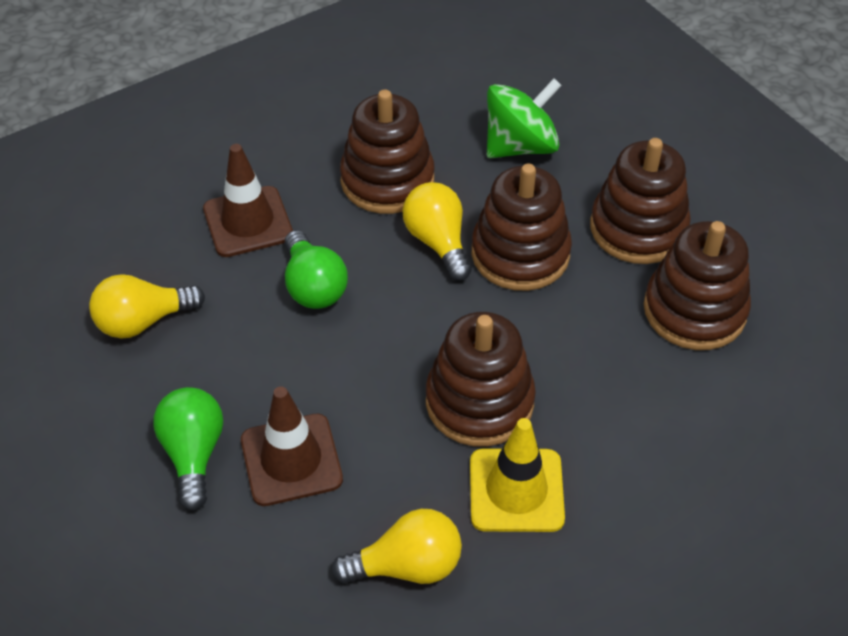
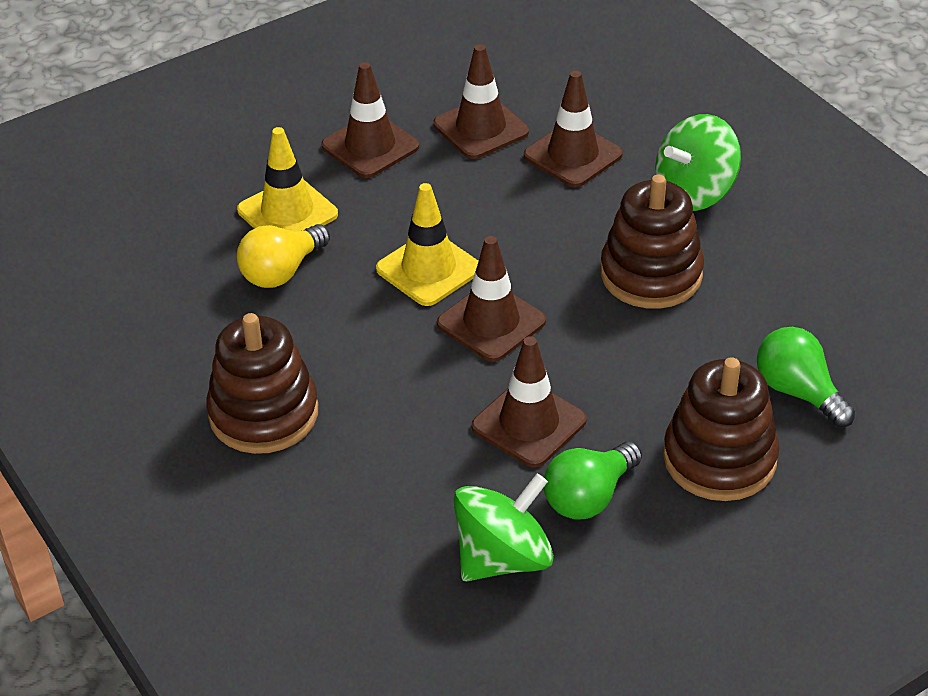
brown stacking toy: [340,89,435,214] [426,312,536,447] [472,164,572,291] [590,138,691,264] [644,221,751,350] = 5 -> [206,313,318,454] [601,174,704,309] [663,357,779,501] = 3
brown traffic cone: [203,144,293,257] [241,386,343,506] = 2 -> [321,62,419,178] [433,44,529,159] [437,236,546,362] [472,336,587,468] [524,71,623,187] = 5
green spinning top: [487,78,562,158] = 1 -> [453,474,554,581] [655,114,741,211] = 2
yellow light bulb: [89,274,205,339] [332,509,462,584] [402,182,472,281] = 3 -> [237,224,330,288] = 1
yellow traffic cone: [470,418,565,532] = 1 -> [237,127,338,231] [376,183,478,306] = 2

